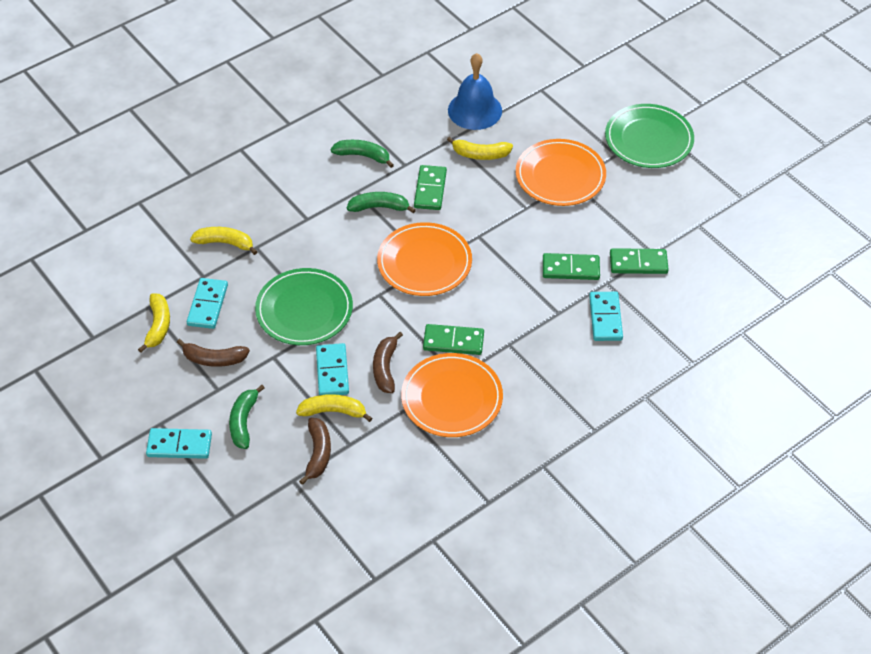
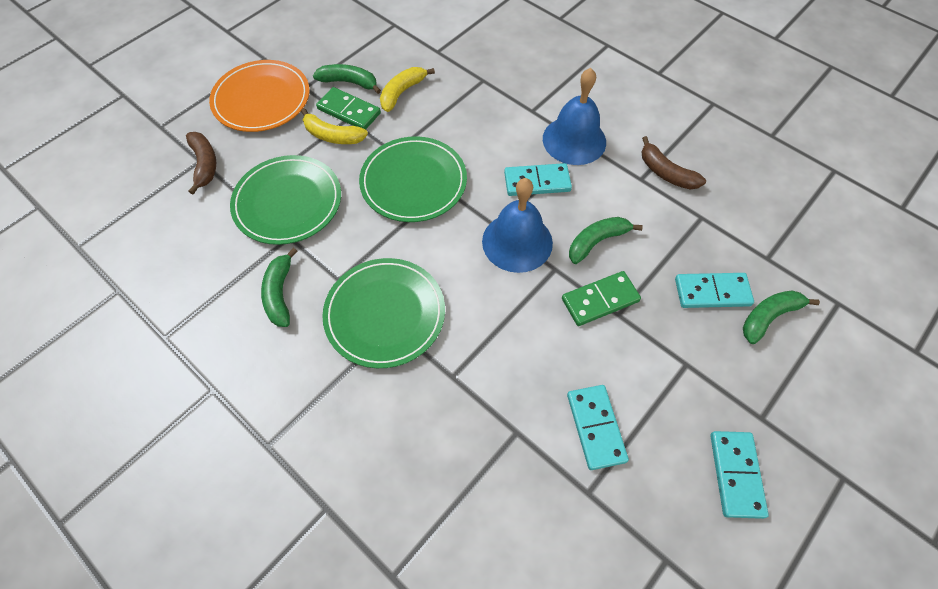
blue bell: [448,53,502,130] = 1 -> [482,178,553,273] [543,68,606,165] = 2
brown banana: [177,339,250,367] [299,418,331,485] [373,332,403,393] = 3 -> [186,132,216,195] [642,136,706,189] = 2
green banana: [229,385,265,449] [331,140,394,168] [347,192,416,213] = 3 -> [261,248,297,327] [313,64,381,94] [569,217,643,264] [743,290,820,344] = 4
green domino: [414,165,447,210] [423,324,484,355] [543,253,600,280] [610,248,669,274] = 4 -> [316,87,381,129] [562,271,641,326] = 2
green plate: [255,268,353,345] [605,104,694,168] = 2 -> [230,155,341,245] [322,258,445,368] [359,136,467,222] = 3
orange plate: [377,222,472,296] [401,353,503,437] [516,139,606,206] = 3 -> [209,60,310,132] = 1
yellow banana: [138,293,170,353] [190,227,257,255] [296,394,373,422] [447,137,513,160] = 4 -> [301,108,368,144] [380,67,435,112] = 2

